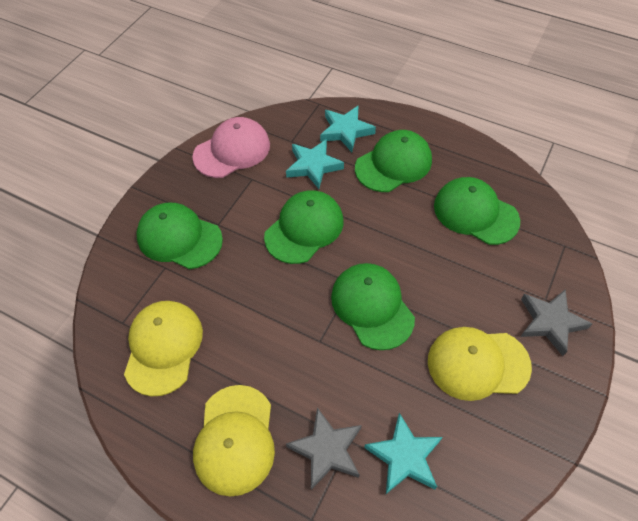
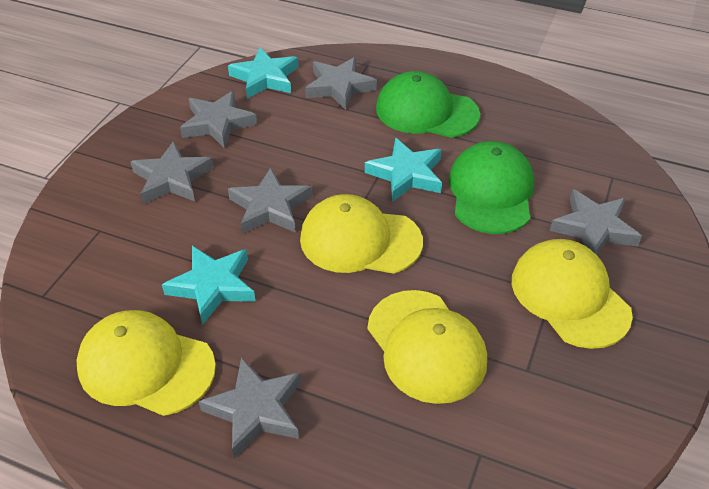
green cap: [136,203,223,269] [264,190,343,264] [331,263,415,350] [355,130,432,192] [434,177,520,245] = 5 -> [376,71,480,138] [449,141,534,234] = 2
grey star: [286,407,361,490] [521,289,593,356] = 2 -> [131,141,213,204] [180,91,257,148] [198,357,301,458] [228,168,312,234] [305,57,377,110] [550,189,642,255] = 6
pink cap: [192,117,270,178] = 1 -> none = 0
yellow cap: [124,301,203,396] [193,385,275,496] [428,327,532,401] = 3 -> [76,310,216,416] [300,194,423,274] [367,290,487,404] [512,239,633,349] = 4

